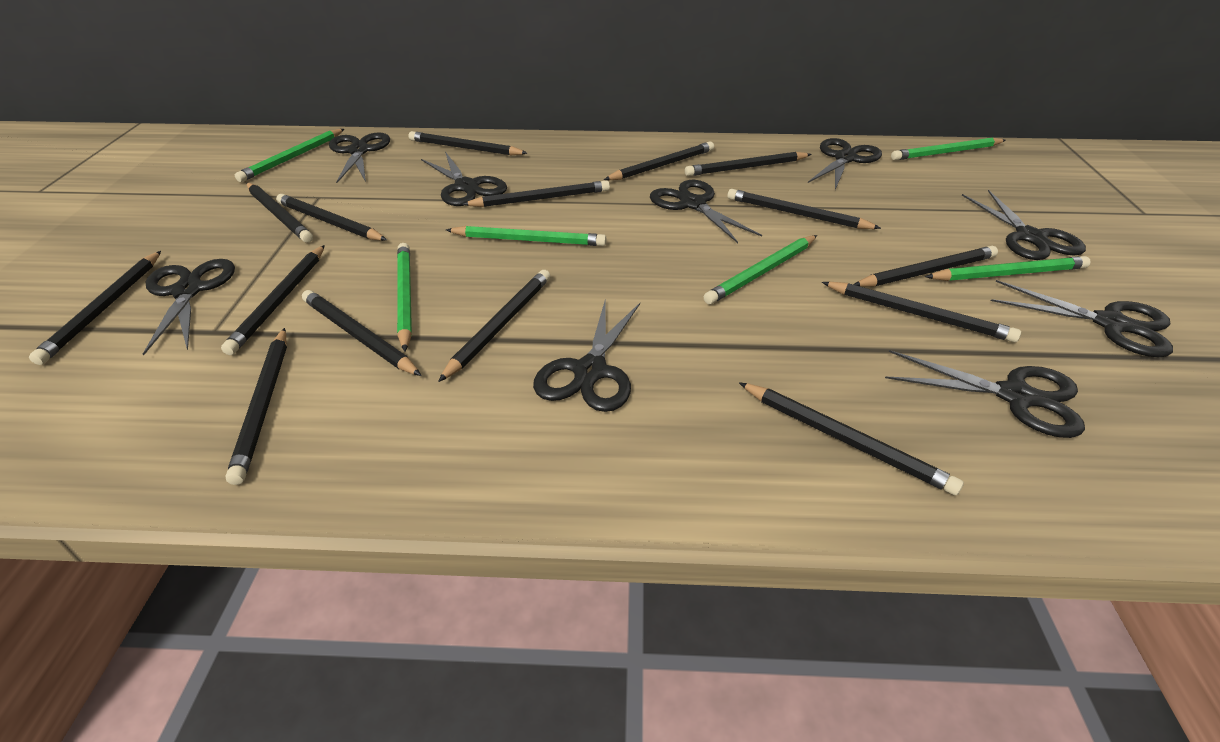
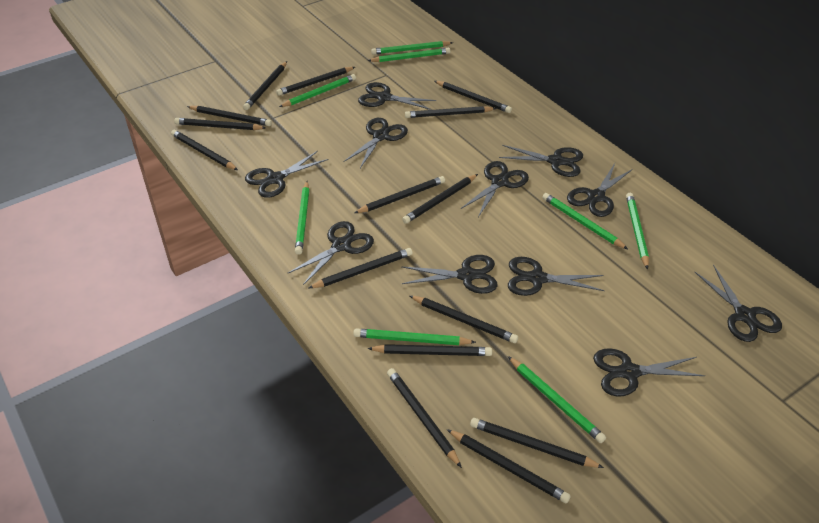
black scissors: [143,259,235,356] [329,132,390,183] [421,152,507,206] [533,301,640,412] [650,180,762,243] [808,138,882,190] [885,350,1085,438] [962,190,1086,260] [991,280,1173,357] = 9 -> [245,151,329,198] [288,221,374,285] [344,118,408,168] [358,82,436,110] [401,255,498,294] [461,161,529,217] [499,145,583,177] [508,257,605,296] [567,163,633,217] [593,348,705,397] [695,265,782,342] = 11
green pencil: [235,129,344,182] [397,243,412,352] [446,226,607,246] [704,235,817,304] [891,138,1006,160] [925,256,1090,281] = 6 -> [279,74,356,107] [295,181,309,255] [353,328,476,345] [368,48,451,62] [371,41,453,55] [508,356,606,443] [542,193,628,249] [626,193,649,270] = 8

